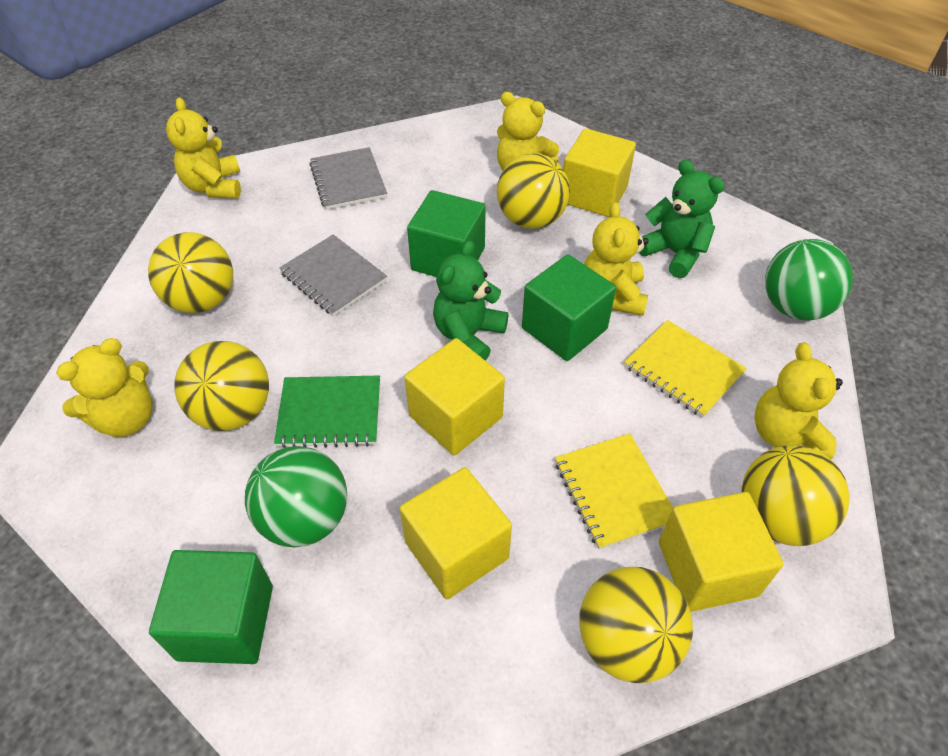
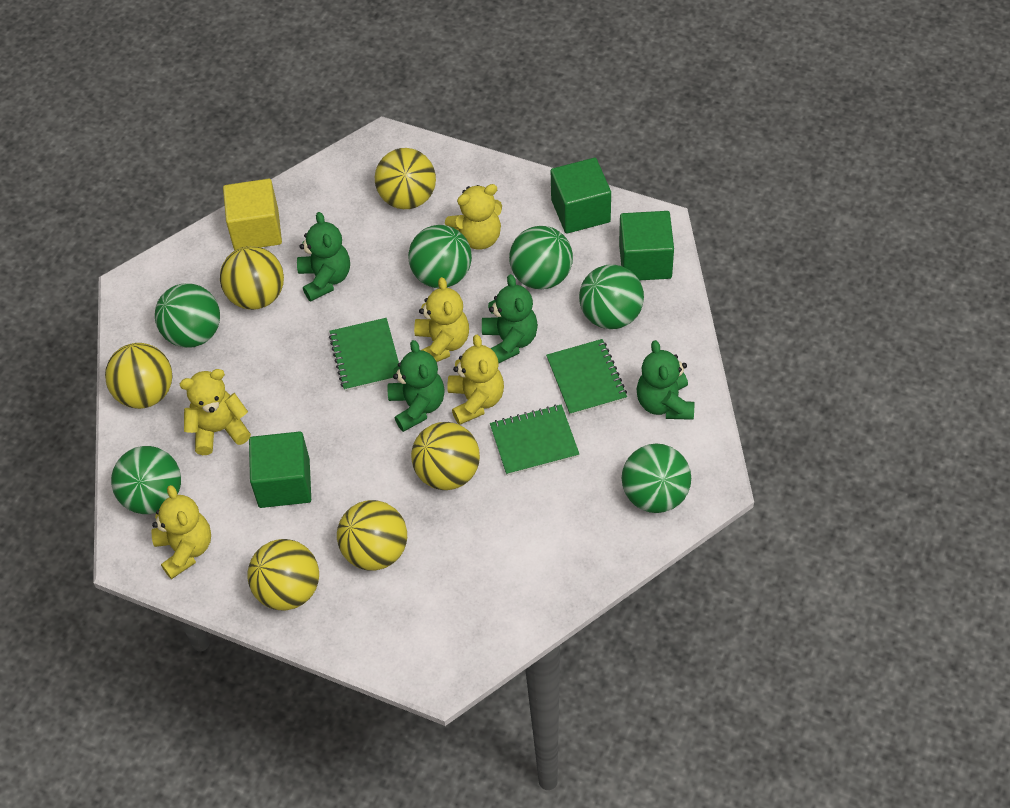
green ball: [245,446,347,547] [765,239,853,321] = 2 -> [111,446,181,514] [155,283,220,348] [408,225,472,288] [509,226,573,290] [579,265,644,329] [622,443,691,513] = 6
green notebook: [274,376,380,448] = 1 -> [329,318,399,391] [490,404,579,476] [546,339,627,416] = 3
green teddy bear: [433,240,508,361] [640,160,725,278] = 2 -> [297,212,350,302] [388,340,445,432] [482,274,538,364] [636,340,694,420] = 4
grey notebook: [279,234,387,316] [309,147,387,210] = 2 -> none = 0
yellow ball: [148,232,233,313] [174,341,269,431] [497,154,570,229] [579,567,693,683] [741,445,849,546] = 5 -> [105,343,172,409] [220,246,284,310] [247,539,319,611] [337,500,407,571] [375,148,436,209] [411,422,480,490] = 6
yellow cube: [400,467,512,599] [404,338,505,455] [563,128,636,217] [659,492,783,612] = 4 -> [223,179,282,250] = 1
yellow notebook: [555,434,673,550] [624,320,747,418] = 2 -> none = 0

